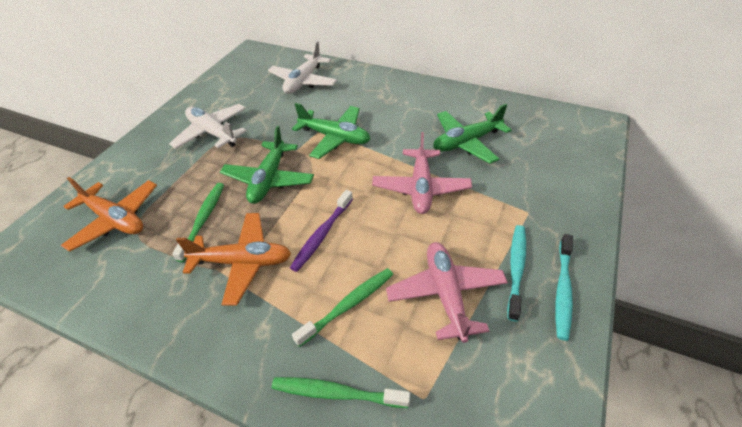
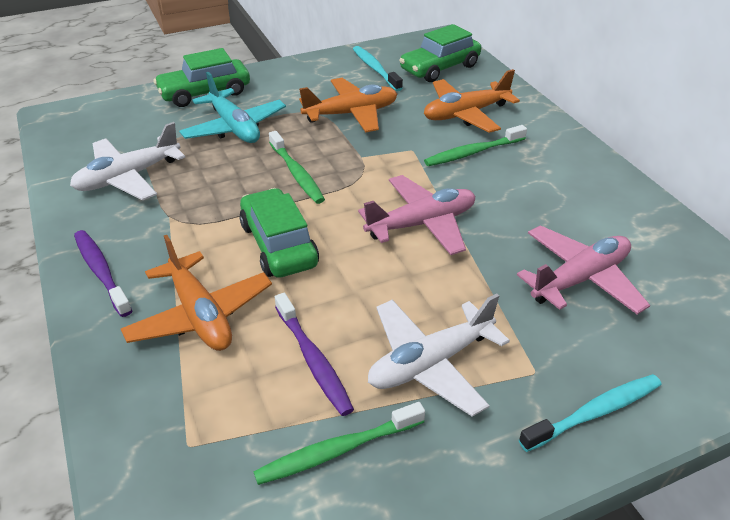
green car: none = 0 -> [153,48,250,107] [239,188,319,278] [399,24,481,82] = 3
green plane: [220,126,314,204] [292,103,370,159] [433,104,512,164] = 3 -> none = 0
orange plane: [61,177,157,252] [176,213,291,306] = 2 -> [121,235,272,351] [299,78,397,132] [424,69,520,133] = 3
purple toothbrush: [290,190,353,272] = 1 -> [74,230,132,317] [275,293,354,416] = 2
turquoise plane: none = 0 -> [179,72,286,143] = 1

